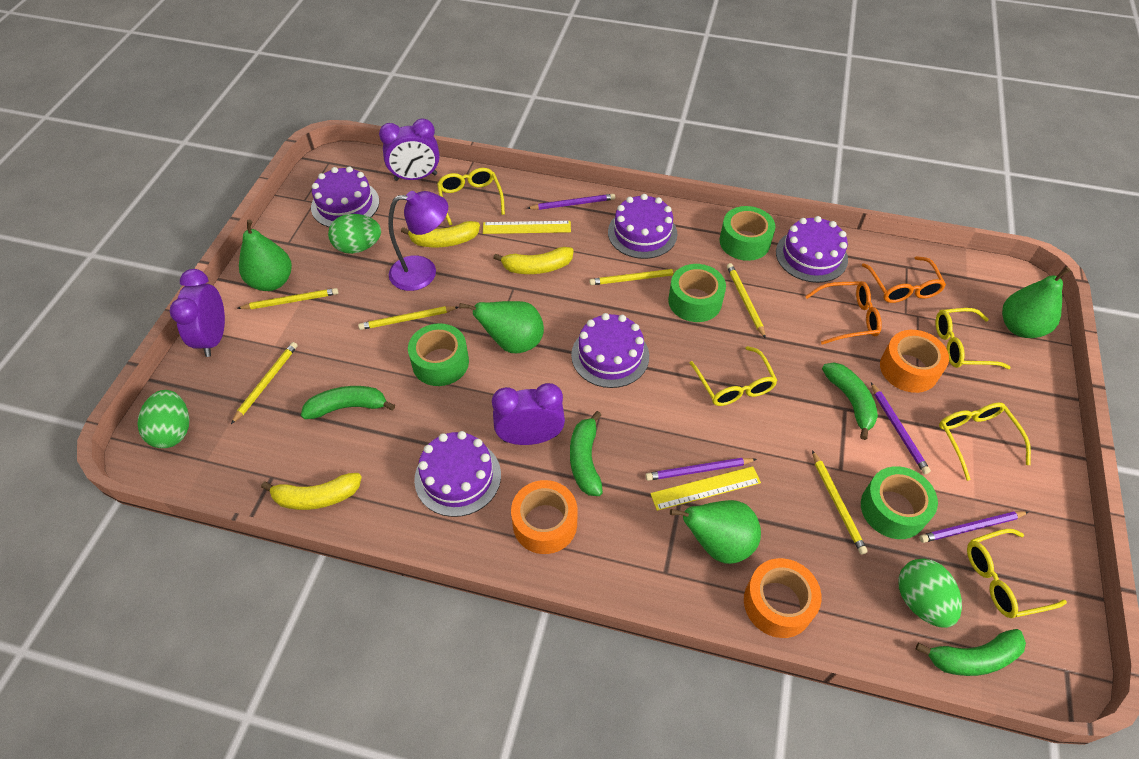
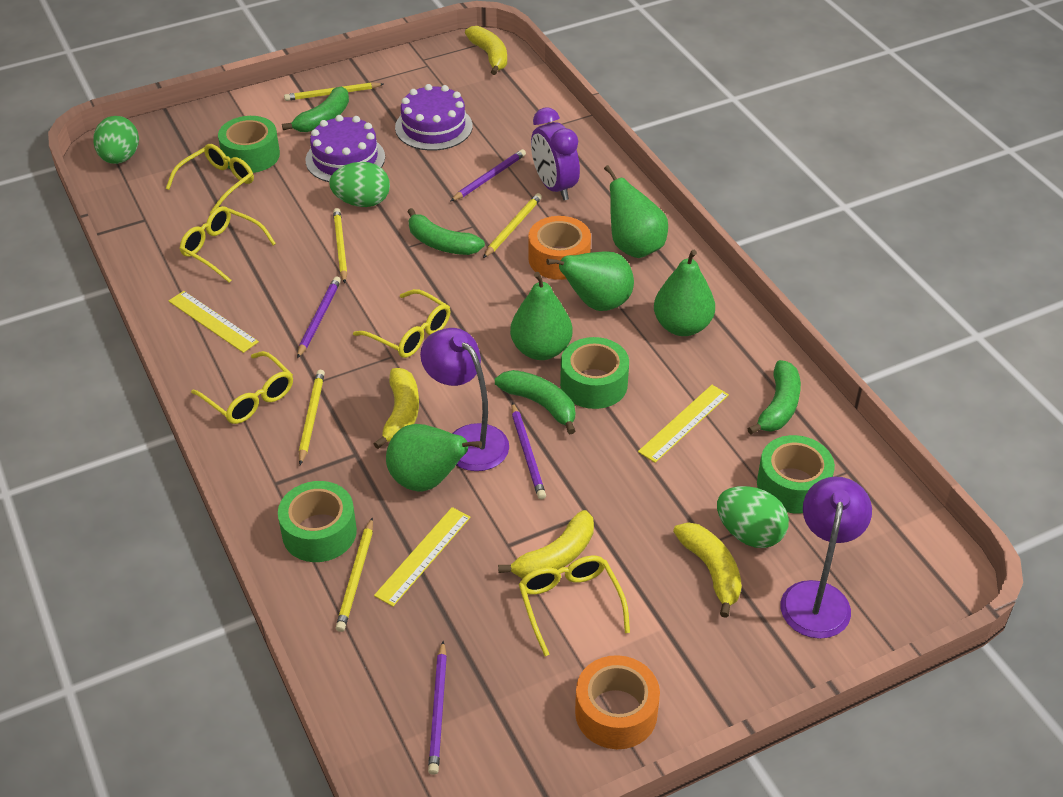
green pear: [239,220,292,291] [459,301,544,353] [670,500,761,564] [1002,267,1070,338] = 4 -> [386,424,482,492] [510,272,572,360] [546,251,634,311] [604,165,668,258] [654,250,715,336] = 5
orange glasses: [805,281,882,345] [862,256,946,303] = 2 -> none = 0
orange tape: [511,480,577,554] [744,558,822,638] [880,330,949,393] = 3 -> [528,216,591,280] [575,655,660,749] = 2
purple cake: [311,167,379,227] [414,431,501,517] [571,313,649,388] [608,194,677,259] [776,216,848,283] = 5 -> [305,115,385,182] [395,84,473,151] = 2
purple clock: [170,269,225,357] [379,118,440,181] [492,383,565,445] = 3 -> [531,107,580,200] = 1
purple lamp: [388,191,448,291] = 1 -> [420,328,509,471] [780,476,872,639] = 2
yellow banana: [261,473,362,510] [401,221,480,247] [493,247,574,274] = 3 -> [374,368,419,449] [465,26,507,75] [498,510,594,578] [673,522,742,618] = 4
yellow pencil: [231,342,298,424] [237,288,338,309] [358,306,459,330] [589,269,677,285] [727,263,766,339] [812,450,868,555] = 6 -> [284,82,384,101] [299,370,325,465] [333,208,347,283] [336,517,373,632] [483,193,542,258] = 5
yellow ruler: [483,221,571,234] [650,466,761,511] = 2 -> [169,291,259,353] [374,507,471,607] [638,385,729,463] = 3

